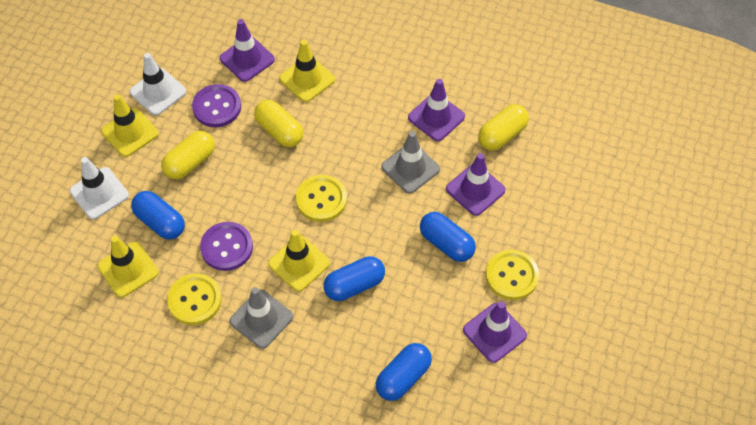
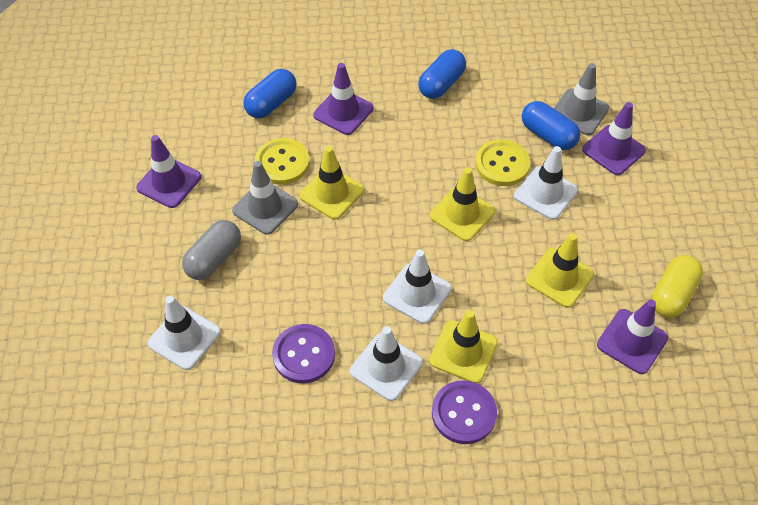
blue capsule: [131,191,185,240] [324,256,385,301] [376,343,432,401] [420,212,476,262] = 4 -> [244,69,296,118] [418,49,466,99] [522,101,580,150] = 3
grey capsule: none = 0 -> [182,220,241,280] = 1
white traffic cone: [70,157,129,219] [130,53,186,116] = 2 -> [148,296,221,370] [350,326,423,401] [383,250,452,324] [514,146,578,220] = 4
yellow button: [167,273,222,325] [296,175,347,222] [486,250,539,300] = 3 -> [255,138,309,185] [475,140,530,186] = 2
yellow capsule: [161,131,215,180] [254,100,303,147] [478,104,529,151] = 3 -> [651,255,703,317] = 1

